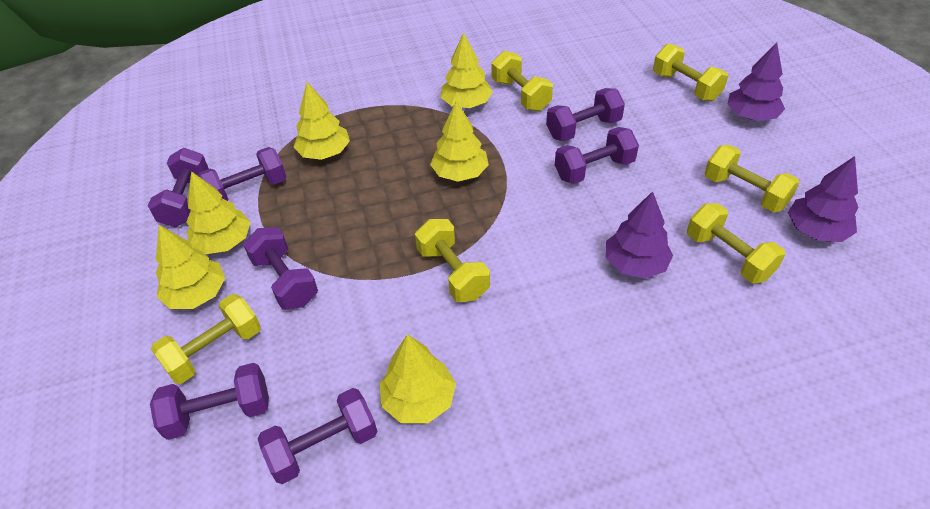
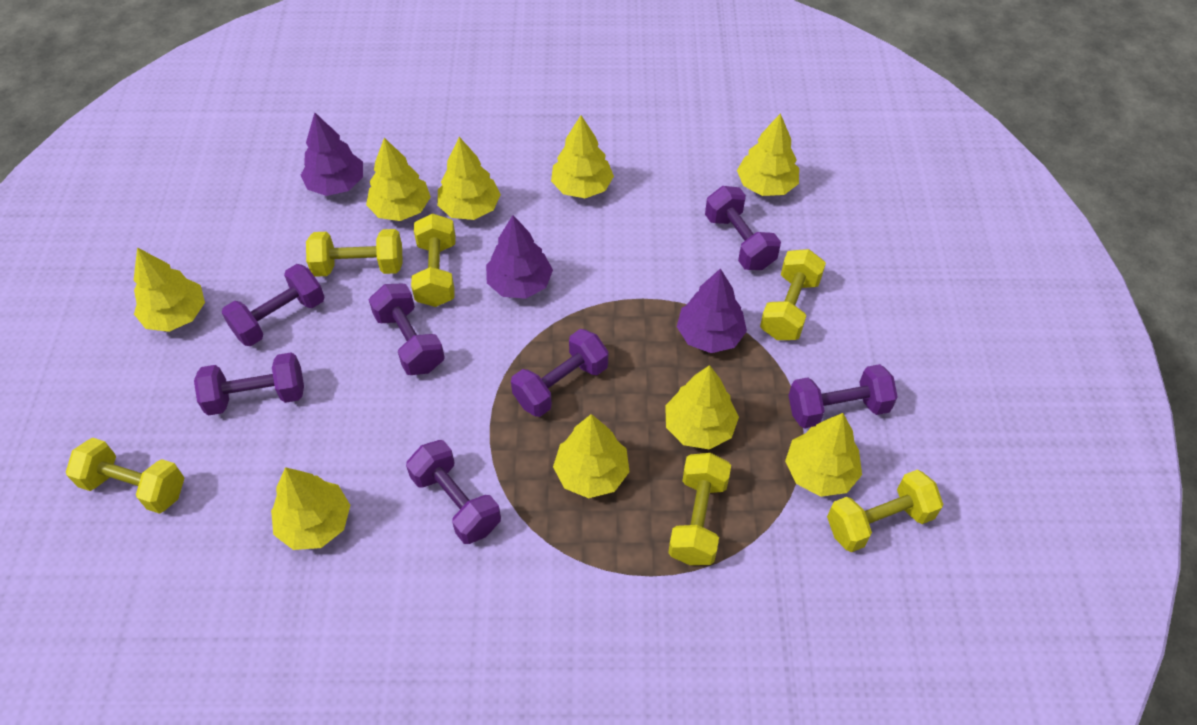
yellow tree: [156,225,225,309] [186,171,250,254] [294,82,350,160] [380,334,456,423] [430,101,489,182] [441,32,493,108] = 6 -> [134,247,205,332] [271,467,350,550] [366,138,431,221] [437,137,501,220] [551,115,614,198] [553,414,630,498] [665,365,739,450] [737,113,799,196] [785,413,862,497] = 9

